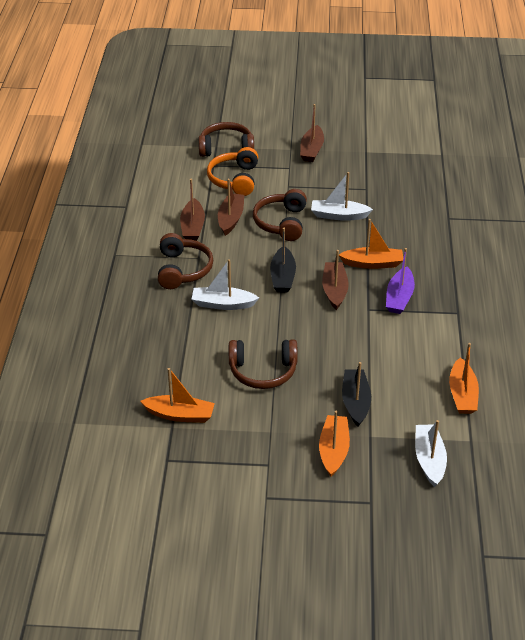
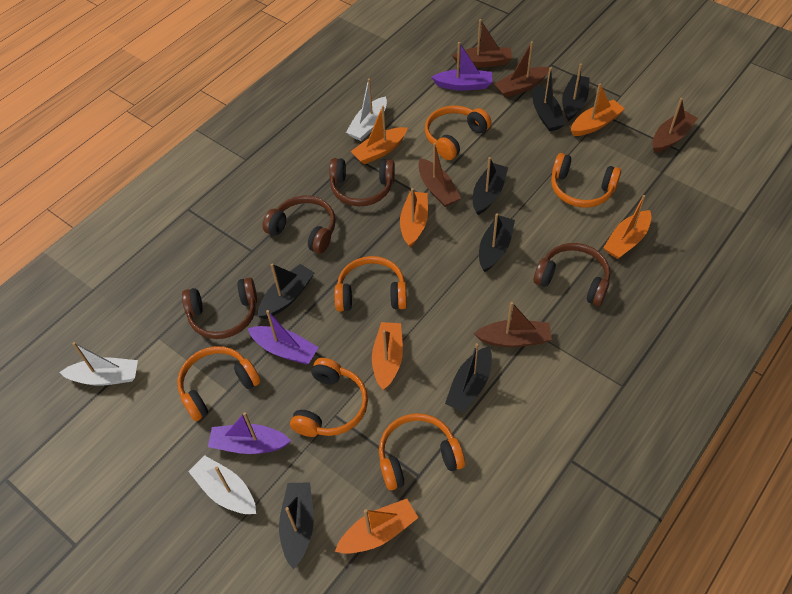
black boat: [270,228,296,293] [342,362,371,426] = 2 -> [258,264,314,319] [279,482,314,569] [445,343,492,413] [473,157,508,215] [479,213,515,272] [533,67,565,131] [562,63,590,121] = 7
brown boat: [180,179,205,241] [218,179,244,236] [300,104,324,162] [322,250,349,310] = 4 -> [418,143,461,207] [452,19,512,68] [474,302,552,347] [494,41,549,98] [652,98,698,153] = 5
orange boat: [140,368,215,423] [319,411,350,477] [339,219,403,269] [449,343,479,414] = 4 -> [335,499,418,554] [350,106,408,165] [372,322,403,390] [400,188,428,247] [571,84,625,136] [603,195,651,259] = 6
orange headphones: [207,147,258,196] = 1 -> [177,346,261,421] [290,358,368,437] [334,256,407,311] [379,413,465,490] [425,105,491,160] [551,153,621,208] = 6
purple boat: [386,248,415,314] = 1 -> [208,412,291,454] [248,310,319,364] [431,42,492,91] = 3

